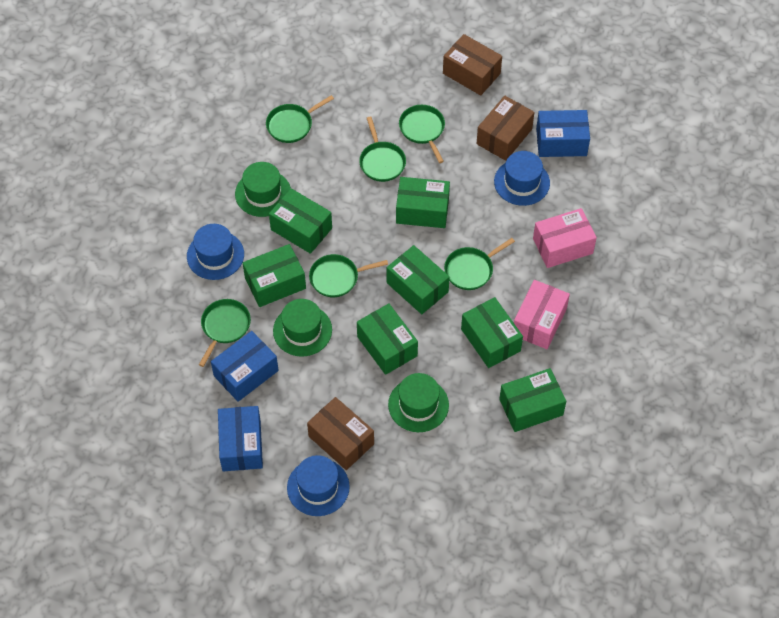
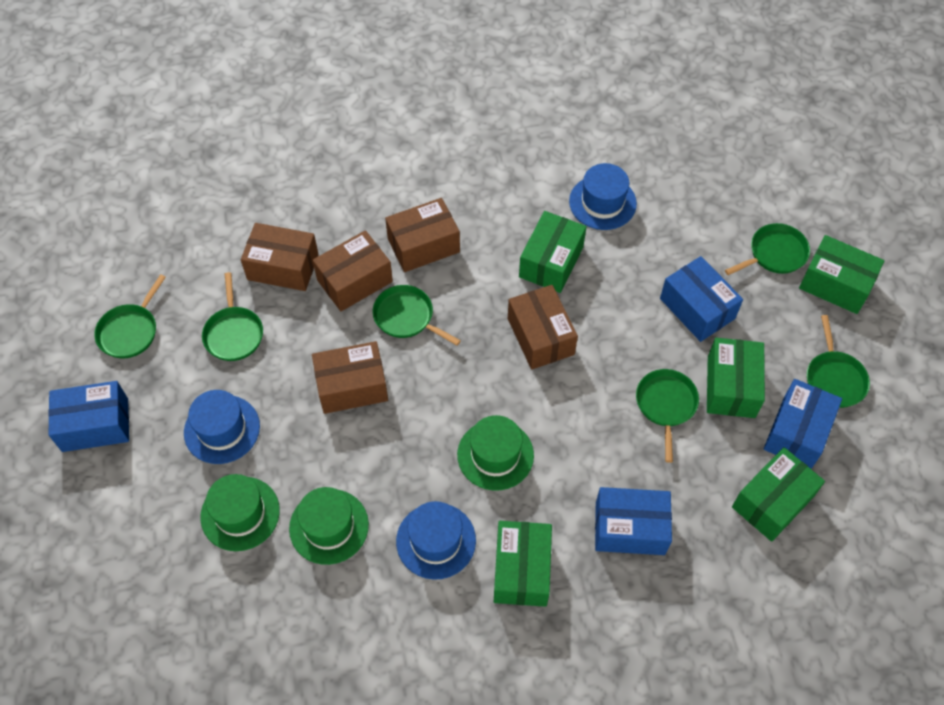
blue box: [211,331,279,402] [218,406,263,471] [536,110,590,157] = 3 -> [48,381,129,452] [595,487,672,555] [660,256,743,342] [763,379,842,469] = 4
brown box: [307,397,374,470] [443,34,502,96] [476,96,535,161] = 3 -> [241,223,319,291] [312,341,388,414] [313,230,393,311] [385,198,460,272] [508,285,578,369] = 5
green box: [243,244,306,307] [269,188,332,254] [357,303,418,375] [387,245,450,314] [396,177,450,228] [461,297,523,368] [499,368,566,432] = 7 -> [494,521,552,607] [519,211,587,293] [707,338,765,418] [732,447,825,542] [799,235,885,314] = 5
pink box: [514,280,570,349] [533,208,597,268] = 2 -> none = 0

